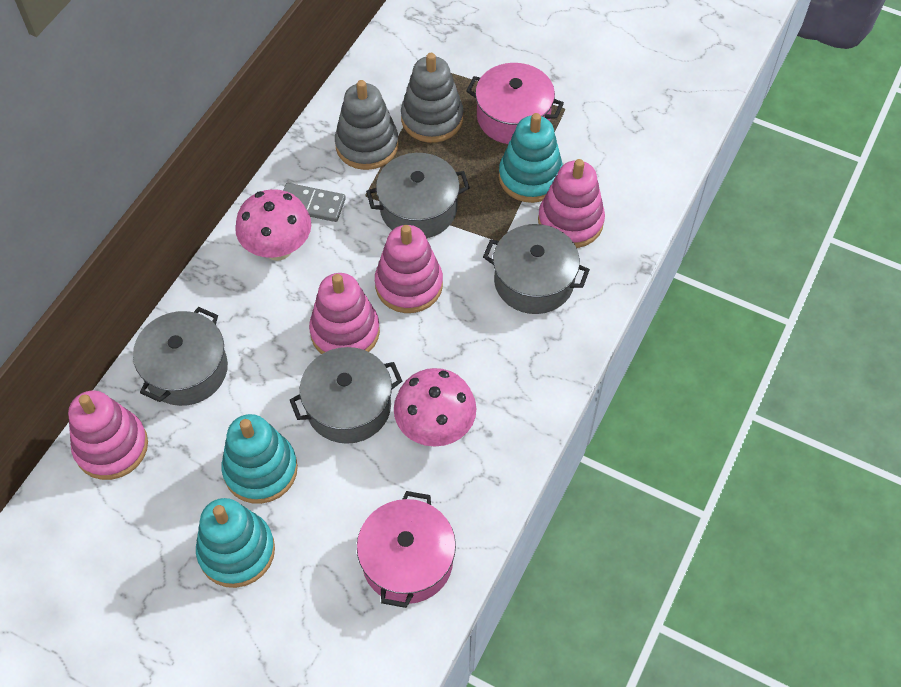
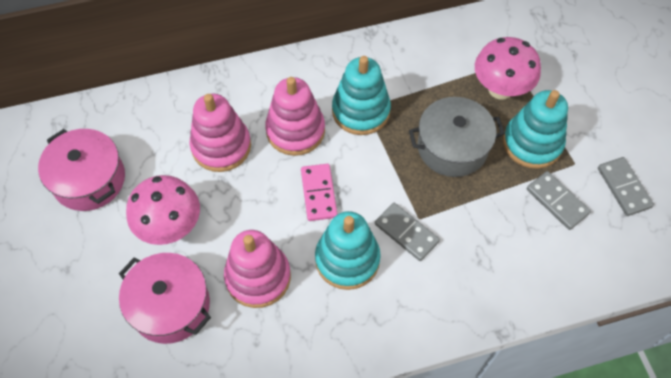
grey domino: [283,183,346,222] = 1 -> [375,203,440,261] [527,171,591,230] [598,157,654,216] = 3
grey pot: [133,307,228,406] [290,347,402,444] [366,153,470,238] [483,224,590,314] = 4 -> [409,97,505,177] = 1
grey stacking toy: [335,80,399,170] [401,53,463,142] = 2 -> none = 0
pink domino: none = 0 -> [301,164,337,221] = 1
pink stacking toy: [68,390,148,480] [309,273,380,354] [375,225,443,313] [538,159,605,248] = 4 -> [190,94,251,172] [224,230,291,308] [265,77,325,156] = 3

